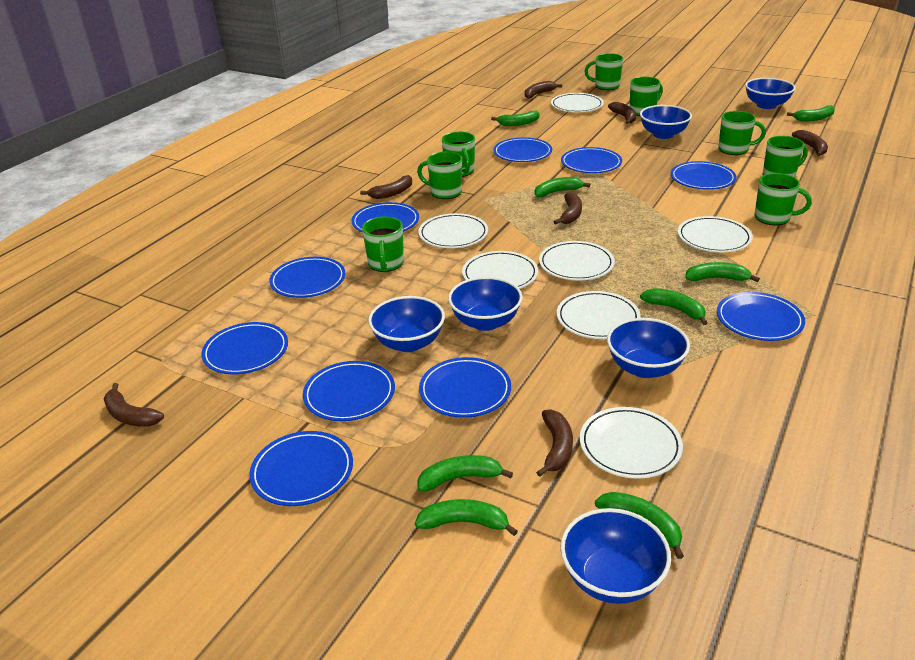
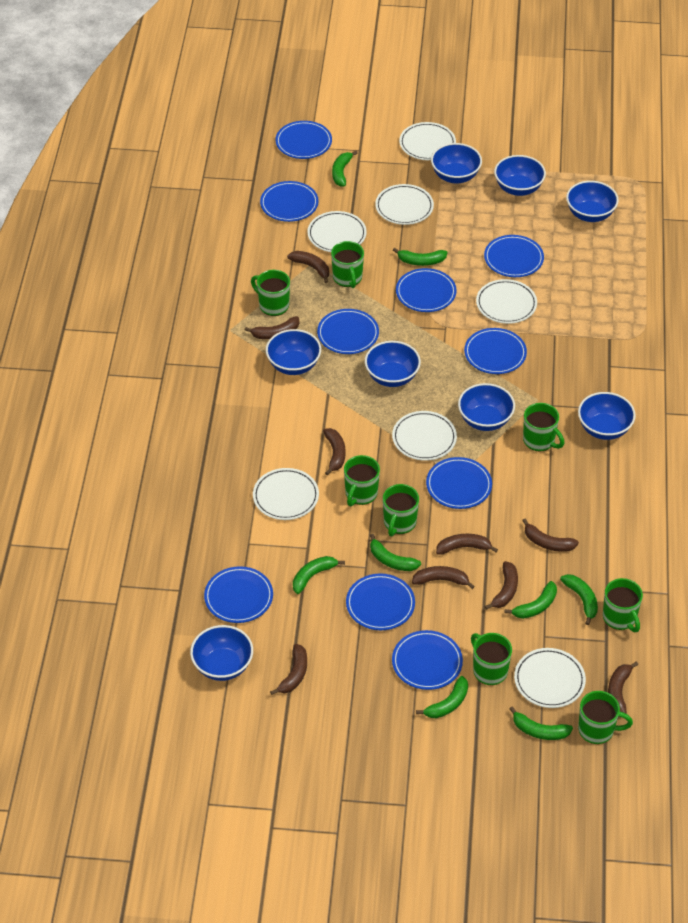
blue bowl: [368,296,445,352] [448,277,523,331] [560,508,671,604] [607,318,690,378] [640,105,692,139] [745,78,796,109] = 6 -> [190,625,253,681] [266,329,321,375] [365,341,421,387] [431,143,482,183] [458,383,515,431] [494,155,546,196] [566,181,619,222] [578,392,636,440] = 8
brown banana: [103,383,164,427] [360,175,412,199] [525,81,562,99] [536,409,573,477] [553,192,582,225] [608,102,636,124] [792,130,828,156] = 7 -> [245,316,300,339] [270,644,307,695] [287,251,329,283] [323,428,346,475] [412,566,475,589] [436,534,498,555] [484,561,518,610] [522,519,579,552] [608,661,638,714] = 9

